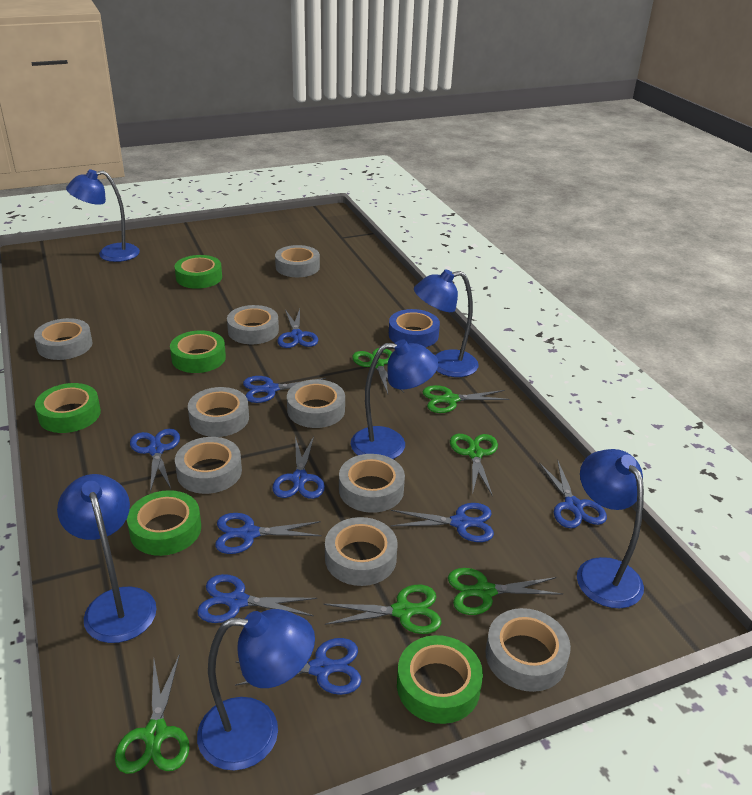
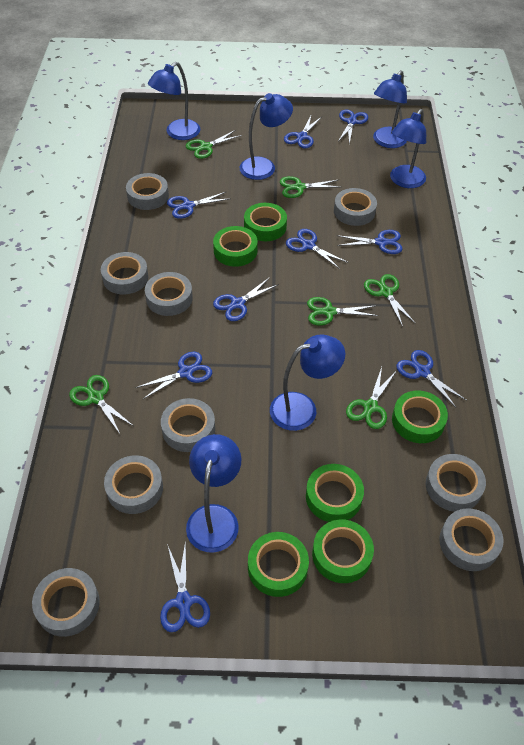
blue tape: [389,309,440,347] = 1 -> none = 0
green tape: [35,383,101,433] [127,490,201,556] [170,330,226,373] [175,255,222,289] [397,635,483,724] = 5 -> [213,226,258,267] [244,203,287,241] [248,532,309,597] [306,464,364,522] [312,519,374,583] [392,391,448,443] = 6

